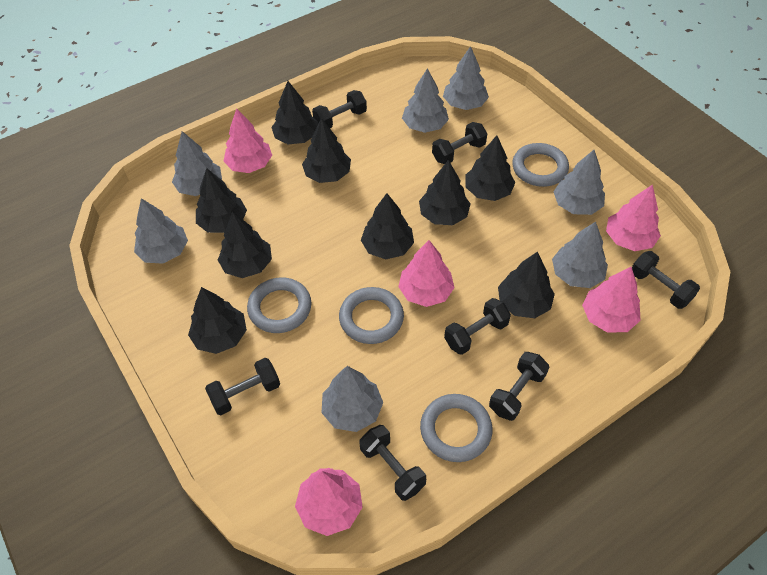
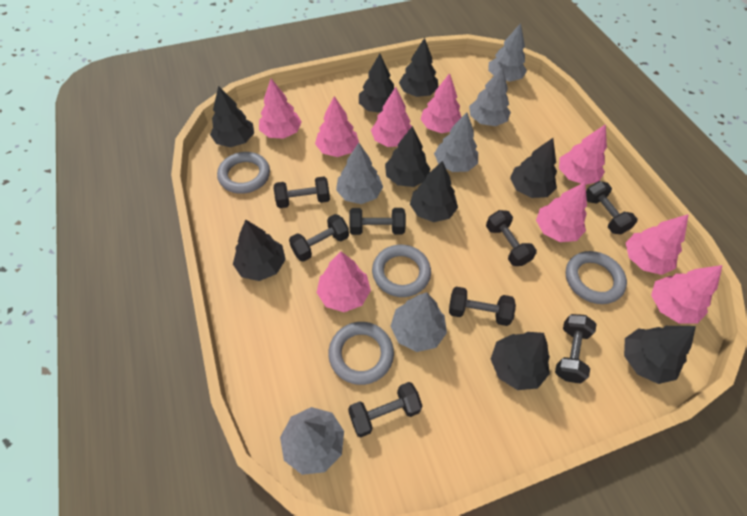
black dumbbell: [205,358,280,415] [312,90,367,128] [359,425,426,501] [432,122,487,164] [444,298,511,355] [489,352,549,421] [632,251,700,309] = 7 -> [274,177,330,208] [289,214,349,262] [348,382,423,437] [349,208,406,235] [449,287,516,326] [486,210,537,266] [555,314,597,384] [586,181,638,234] = 8
grey tree: [134,198,188,264] [172,131,222,196] [321,366,383,432] [402,68,449,133] [443,46,489,110] [552,221,608,288] [553,150,605,215] = 7 -> [280,407,344,475] [336,143,383,204] [391,292,447,352] [434,112,478,172] [469,66,511,126] [488,23,527,82] = 6
pink tree: [223,108,272,173] [295,468,363,536] [398,240,455,307] [582,267,641,333] [606,184,661,251] = 5 -> [259,79,302,139] [315,96,359,157] [317,252,371,312] [371,87,412,147] [420,73,461,133] [536,182,587,242] [559,124,607,185] [626,214,689,275] [651,265,723,324] = 9

